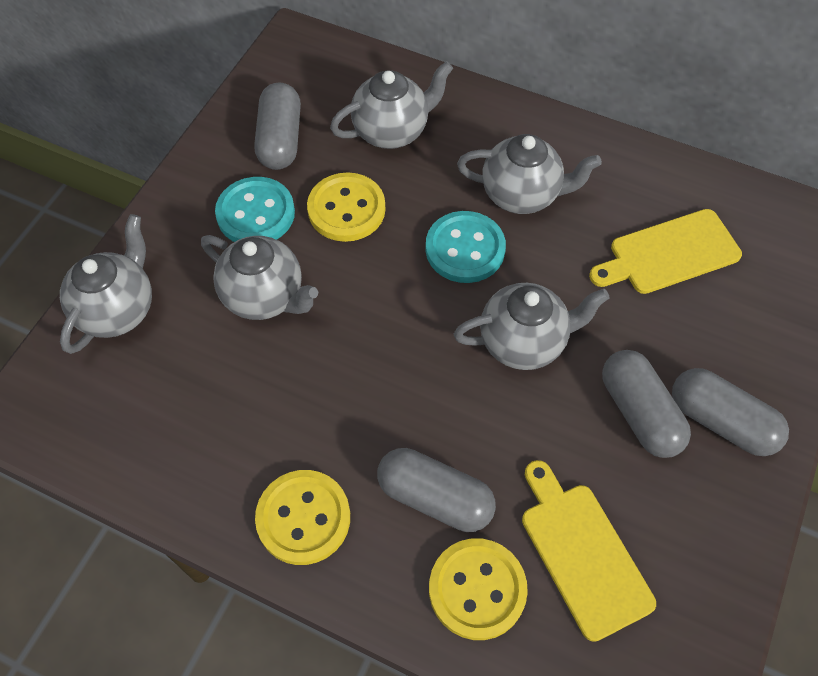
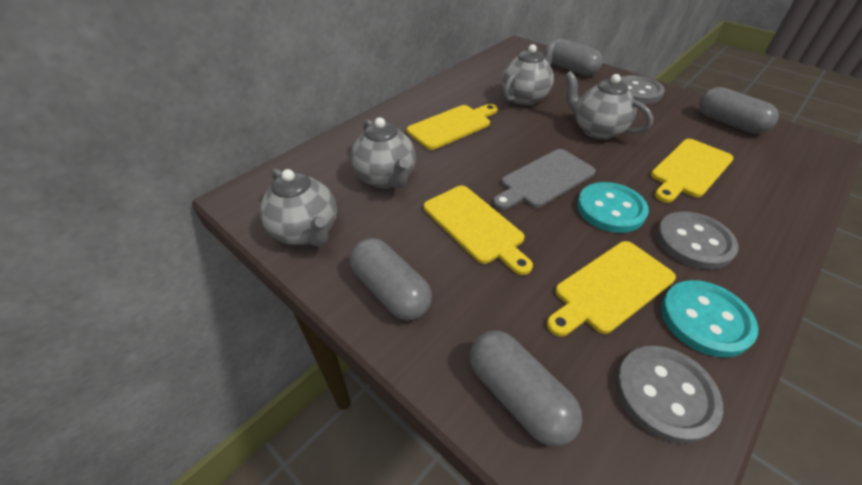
grey button: none = 0 -> [616,346,723,444] [621,75,665,104] [656,211,739,270] = 3
grey cutting board: none = 0 -> [493,149,596,210] = 1
grey teapot: [60,214,152,354] [201,235,318,320] [330,61,453,149] [454,283,610,370] [457,134,602,214] = 5 -> [260,168,337,246] [351,117,416,188] [502,41,556,105] [565,71,653,140] = 4
yellow button: [255,470,350,565] [307,172,385,242] [429,538,528,640] = 3 -> none = 0
yellow cutting board: [522,460,656,642] [589,209,742,294] = 2 -> [407,104,498,150] [424,186,533,275] [547,241,676,336] [651,139,733,203] = 4

